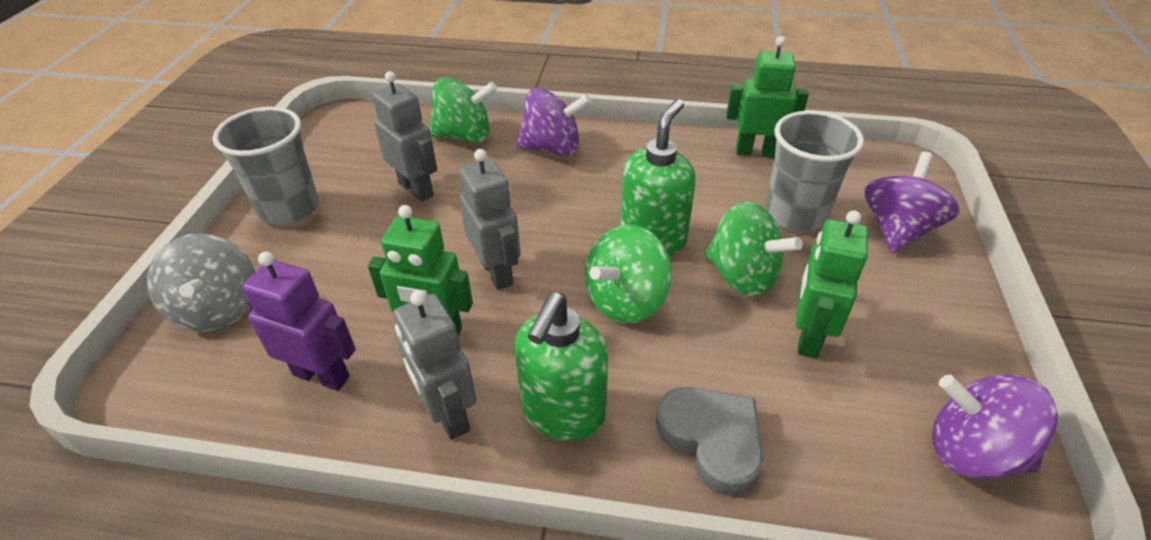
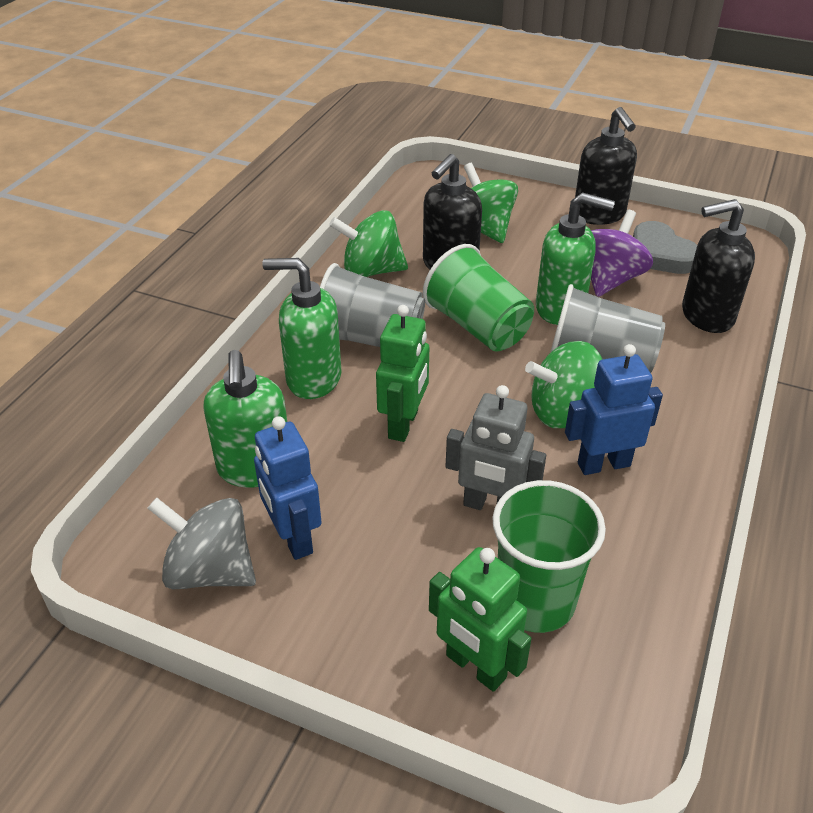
black soap dispenser: none = 0 -> [423,154,482,270] [575,107,637,225] [682,199,755,333] = 3
blue robot: none = 0 -> [254,416,322,560] [565,344,663,475] = 2
green cup: none = 0 -> [423,244,534,352] [492,480,606,633] = 2
green robot: [368,205,473,335] [726,36,809,158] [796,210,868,358] = 3 -> [376,305,429,442] [429,547,531,692] = 2
green soap dispenser: [515,293,608,441] [620,99,696,256] = 2 -> [203,350,287,488] [262,258,341,399] [536,192,615,325] = 3
grey robot: [372,71,437,202] [393,290,477,440] [459,149,521,290] = 3 -> [445,385,546,510] = 1
purple robot: [242,252,356,391] = 1 -> none = 0
purple spinning top: [516,88,591,157] [865,152,960,253] [932,374,1058,479] = 3 -> [591,210,653,297] = 1

